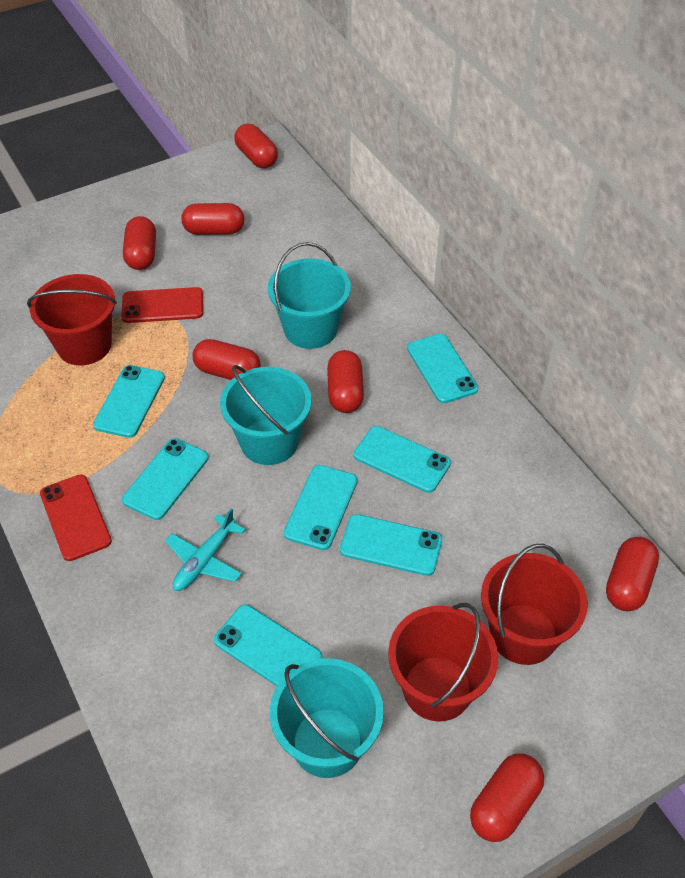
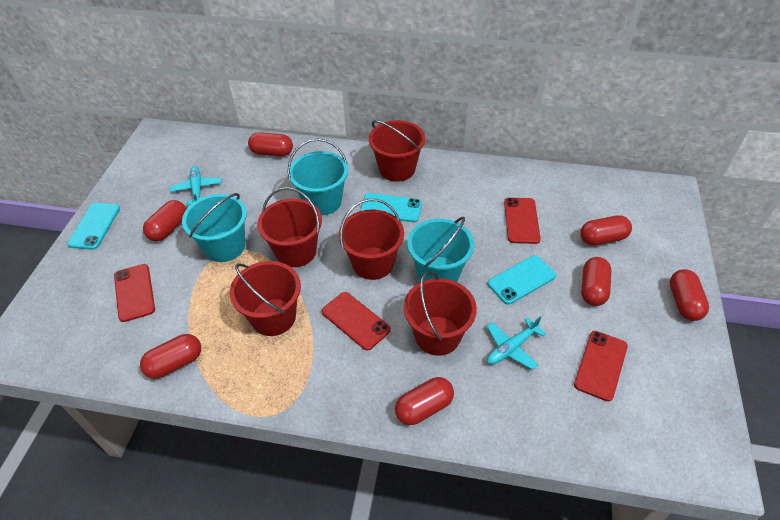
red bucket: [27,274,117,365] [388,603,498,722] [481,544,588,665] = 3 -> [230,261,301,336] [257,187,322,267] [339,199,404,280] [369,120,425,182] [404,271,477,356] = 5
red phone: [40,474,112,561] [121,287,203,323] = 2 -> [114,264,155,322] [322,292,391,351] [504,198,541,244] [574,331,628,401] = 4
turquoise phone: [93,365,165,438] [122,438,209,520] [214,605,323,686] [284,465,357,550] [340,514,442,576] [354,426,451,493] [407,334,478,403] = 7 -> [67,203,120,250] [360,193,422,222] [488,255,556,305] = 3
turquoise plane: [165,508,245,591] = 1 -> [170,166,222,205] [487,316,546,370] = 2

